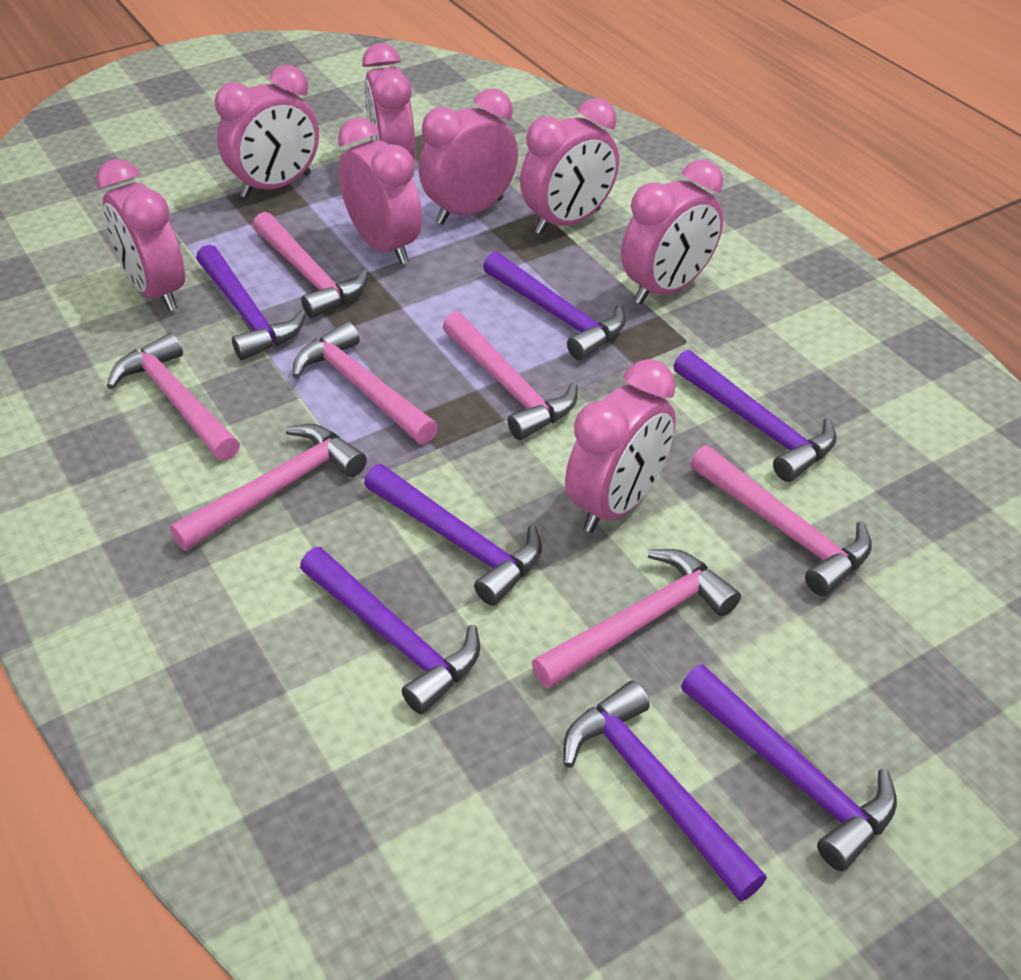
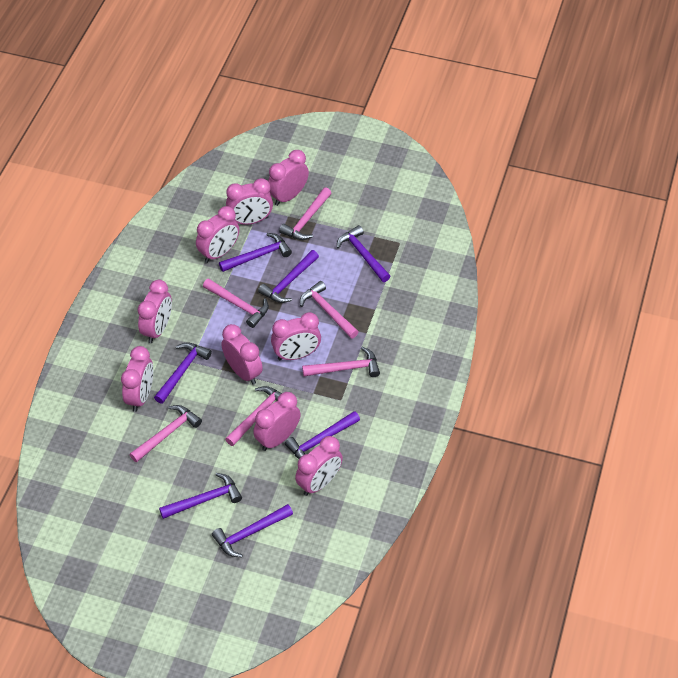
pink clock: [96,159,185,311] [215,65,319,198] [338,117,422,264] [362,43,415,160] [419,88,518,225] [520,98,619,235] [565,359,676,533] [621,160,723,304] = 8 -> [121,346,153,412] [137,280,172,343] [196,206,239,263] [221,324,263,385] [226,178,273,225] [253,392,301,451] [268,150,309,206] [271,312,321,360] [295,436,343,496] = 9
pink hammer: [107,333,240,461] [170,424,367,551] [253,212,369,319] [293,322,438,444] [443,312,578,440] [532,549,741,688] [690,446,872,596] = 7 -> [130,405,202,463] [203,278,269,328] [225,386,282,446] [279,187,331,240] [300,281,359,339] [302,347,380,377] = 6

